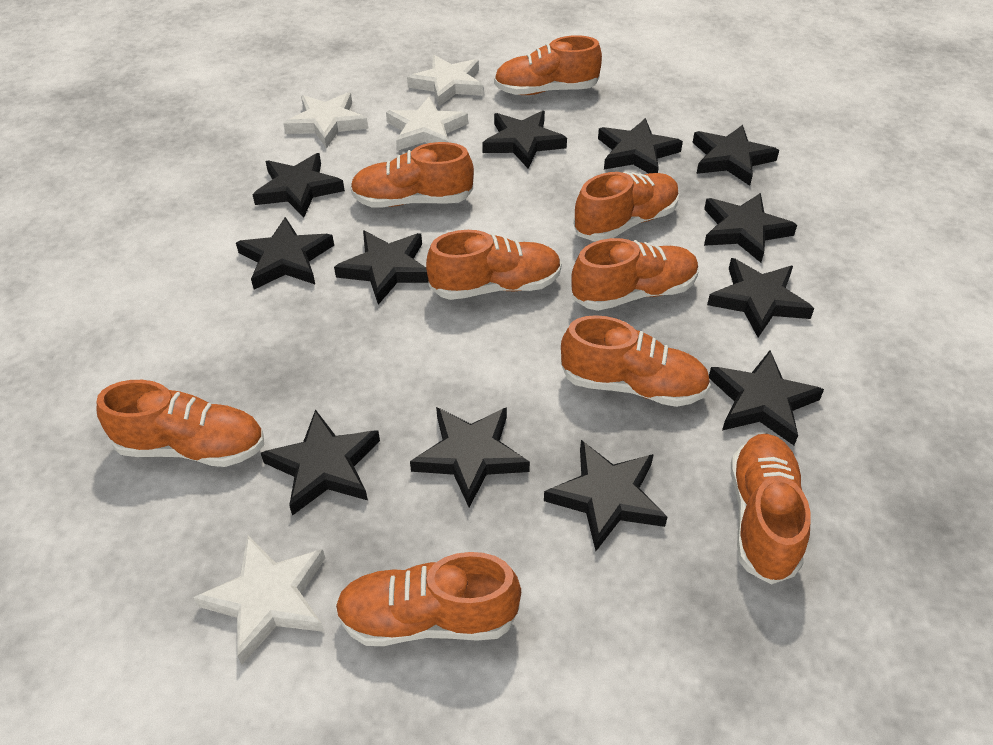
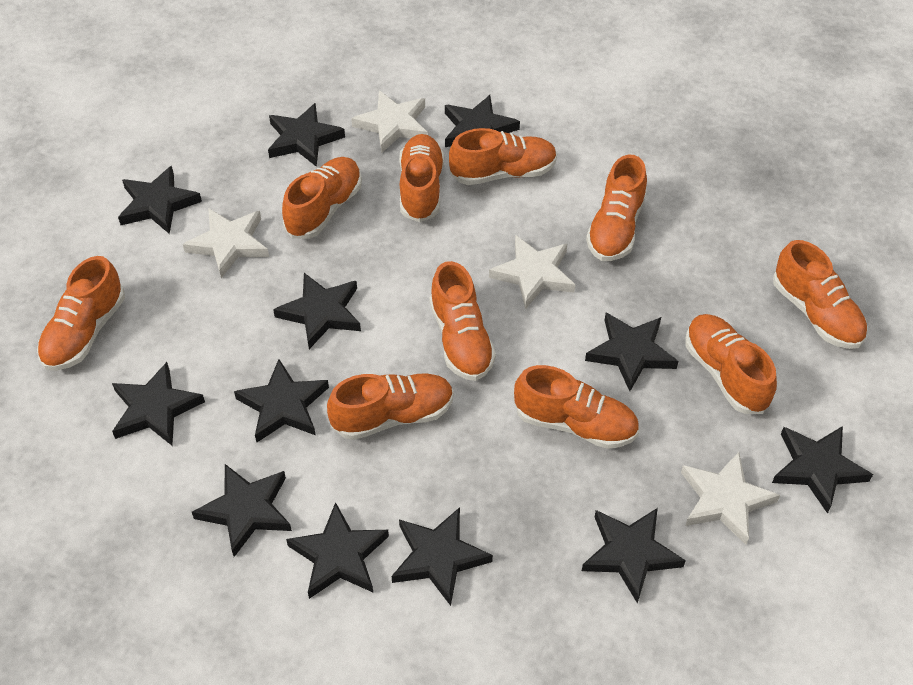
orange shoe: [97,380,264,467] [335,552,521,646] [350,142,474,207] [426,230,562,300] [494,35,602,95] [561,315,711,407] [571,238,699,311] [574,172,679,241] [731,434,811,585] = 9 -> [37,256,125,371] [282,157,362,239] [327,373,454,440] [399,134,444,222] [430,261,496,381] [449,128,557,185] [514,365,639,449] [586,155,647,261] [685,314,777,414] [773,240,868,349] = 10

